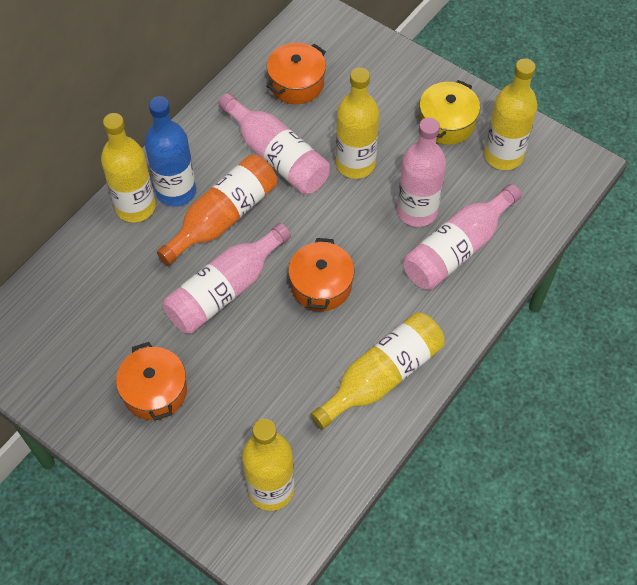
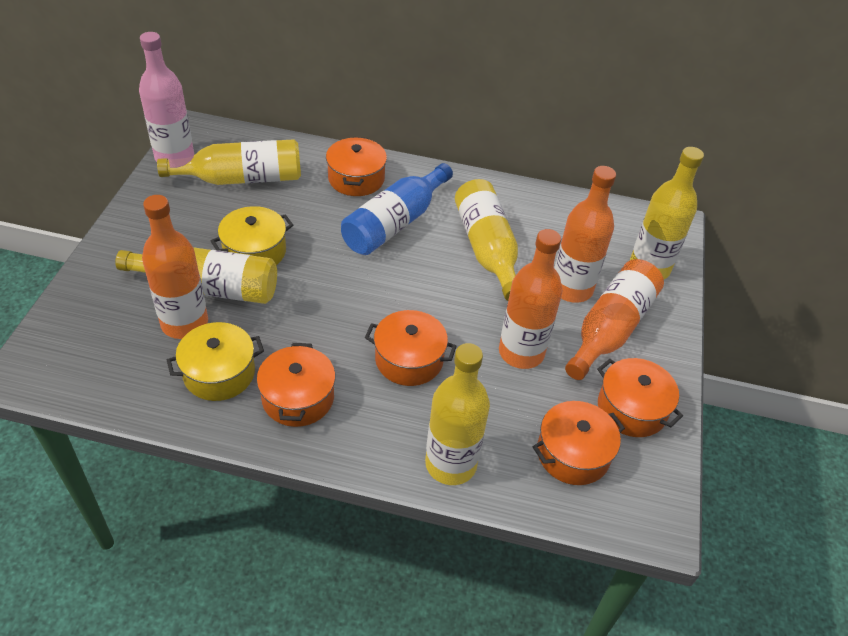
orange bottle: [157,155,277,265] = 1 -> [142,195,208,339] [499,229,562,369] [554,166,616,303] [565,259,664,380] = 4
orange pot: [116,342,187,421] [266,43,326,104] [288,238,354,311] = 3 -> [257,343,335,427] [326,137,387,196] [365,310,457,386] [533,401,625,485] [597,358,683,437] = 5
pink bottle: [163,223,291,334] [219,93,330,194] [397,117,446,227] [403,184,521,290] = 4 -> [139,32,194,162] = 1
yellow pot: [419,80,480,145] = 1 -> [167,322,264,401] [211,206,293,265] = 2

